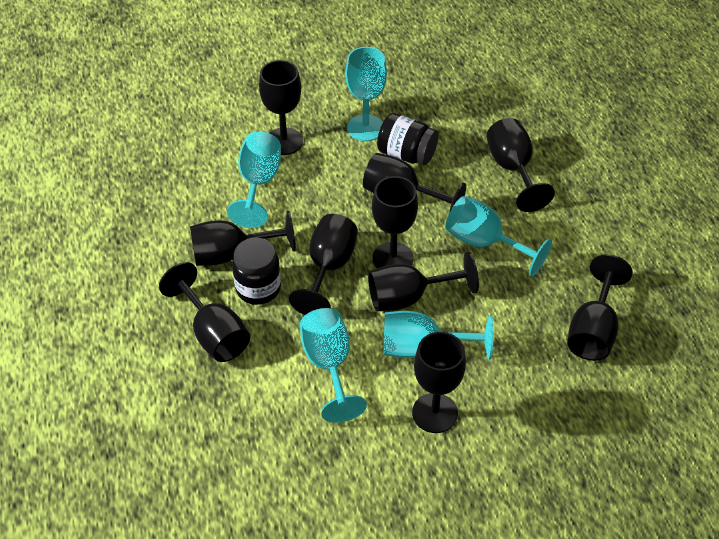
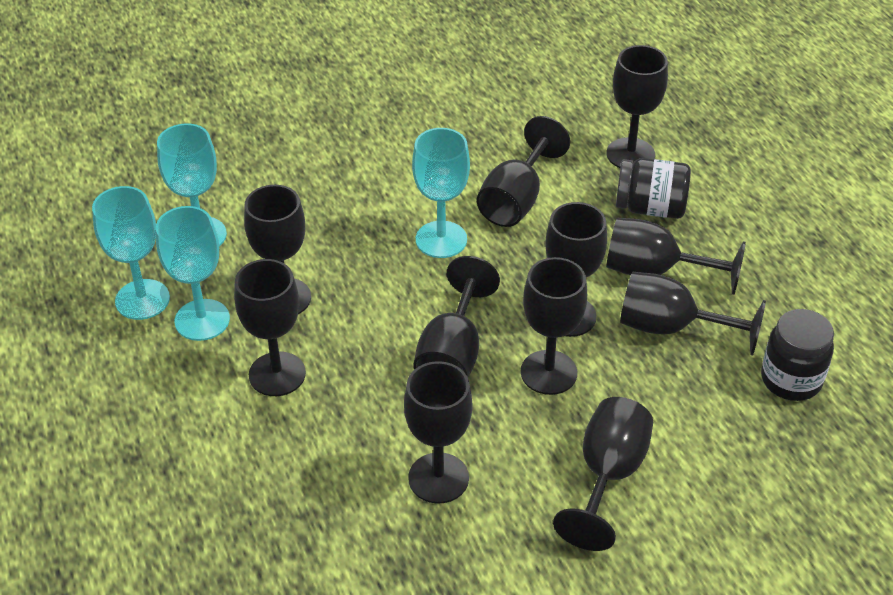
black goblet: [159,262,250,362] [190,211,296,266] [259,60,303,155] [289,214,358,315] [363,153,466,213] [368,252,479,311] [372,176,418,268] [412,332,466,433] [486,118,555,212] [567,254,633,361] = 10 -> [234,259,306,396] [244,185,311,314] [404,361,472,504] [414,256,500,377] [477,116,570,227] [521,257,587,395] [545,202,607,337] [553,397,653,551] [607,45,668,168] [607,218,746,295] [620,272,766,356] = 11
turquoise goblet: [227,131,281,228] [300,308,367,423] [345,47,387,141] [384,311,494,360] [445,196,552,277] = 5 -> [92,186,170,320] [156,206,230,341] [157,123,227,246] [412,128,470,258] = 4

